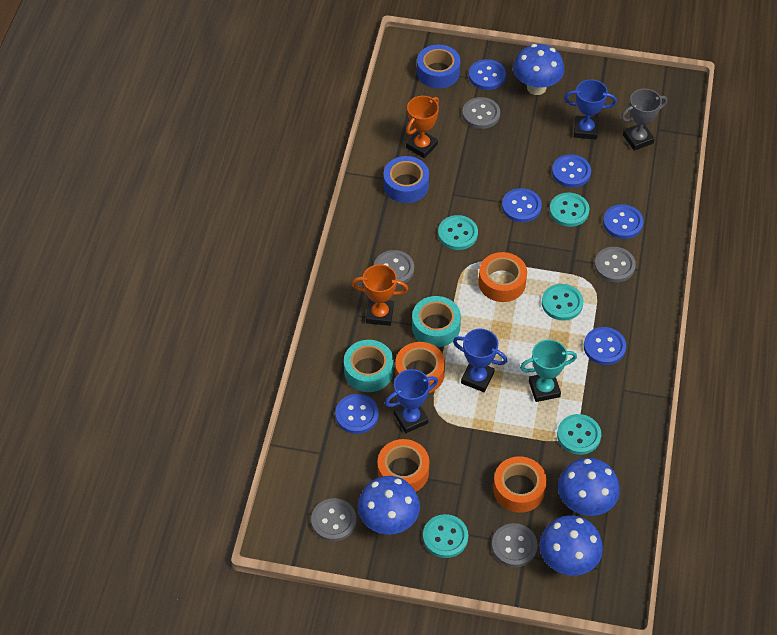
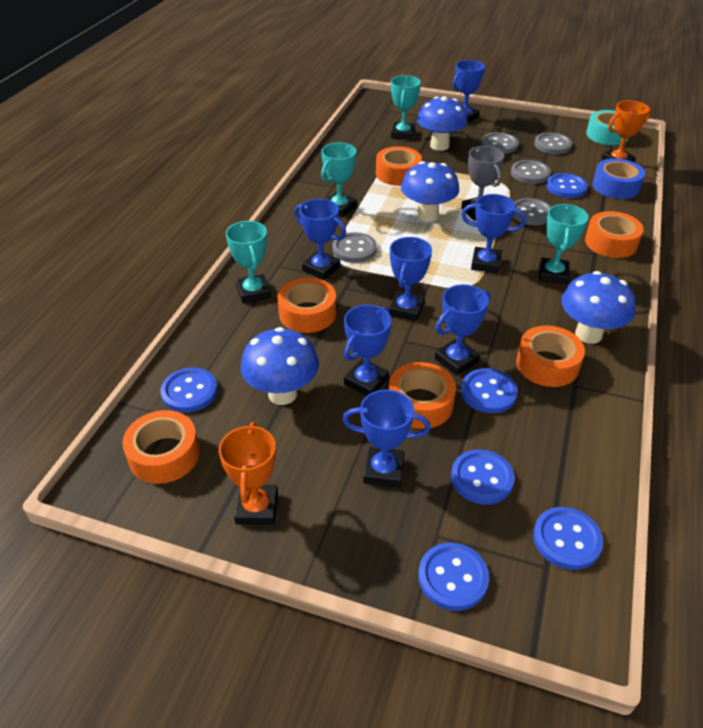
blue tape: [384,156,429,203] [417,45,461,89] = 2 -> [592,158,645,199] = 1
blue trophy: [385,369,438,433] [453,329,507,392] [564,79,617,140] = 3 -> [294,199,346,280] [342,390,431,488] [344,305,391,396] [389,237,432,322] [435,284,490,376] [453,60,485,123] [461,194,526,273] = 7
orange tape: [377,439,429,492] [395,342,445,393] [478,252,527,302] [493,456,547,513] = 4 -> [122,410,200,484] [277,278,336,333] [376,146,422,186] [389,362,456,429] [516,325,585,387] [585,211,644,258] = 6
turquoise button: [423,514,468,558] [438,215,478,250] [542,284,583,321] [549,193,589,227] [557,414,601,455] = 5 -> none = 0
turquoise tape: [344,340,393,392] [412,296,461,347] = 2 -> [586,110,629,145] = 1
turquoise trophy: [520,339,577,402] = 1 -> [226,221,271,304] [321,143,357,217] [391,75,421,140] [539,204,589,284] = 4

